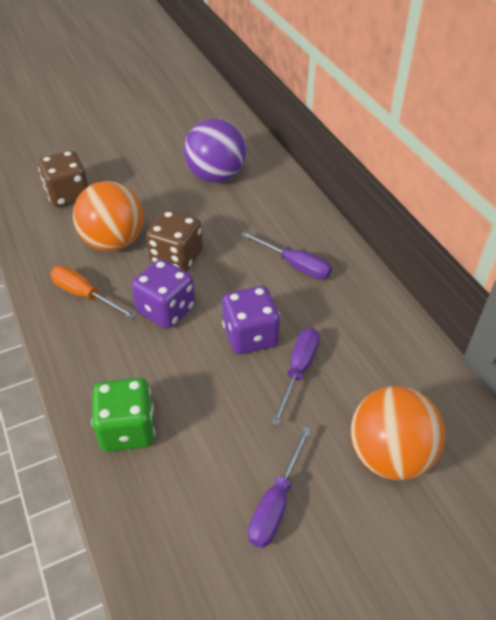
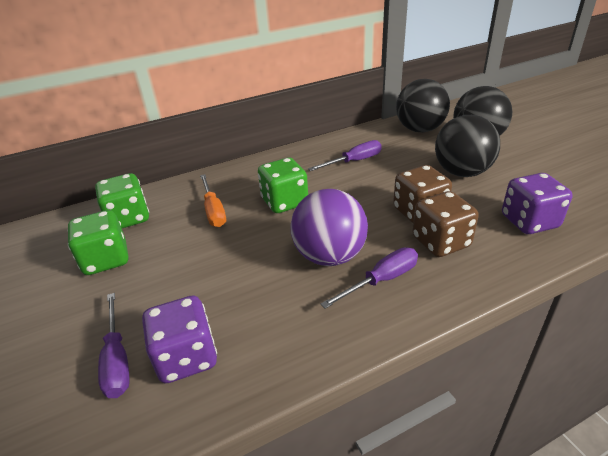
black ball: none = 0 -> [396,79,450,132] [435,115,500,177] [453,86,512,136] = 3
green dice: [91,378,155,452] = 1 -> [68,210,128,275] [95,173,149,228] [258,158,308,213] = 3
orange ball: [73,181,143,251] [351,386,445,480] = 2 -> none = 0

